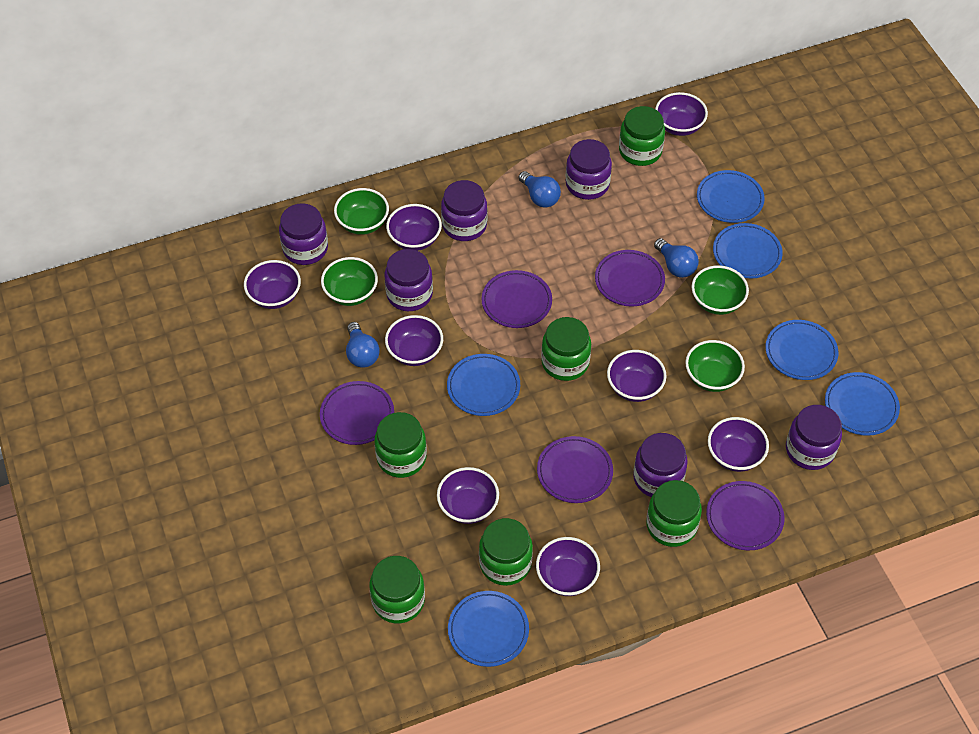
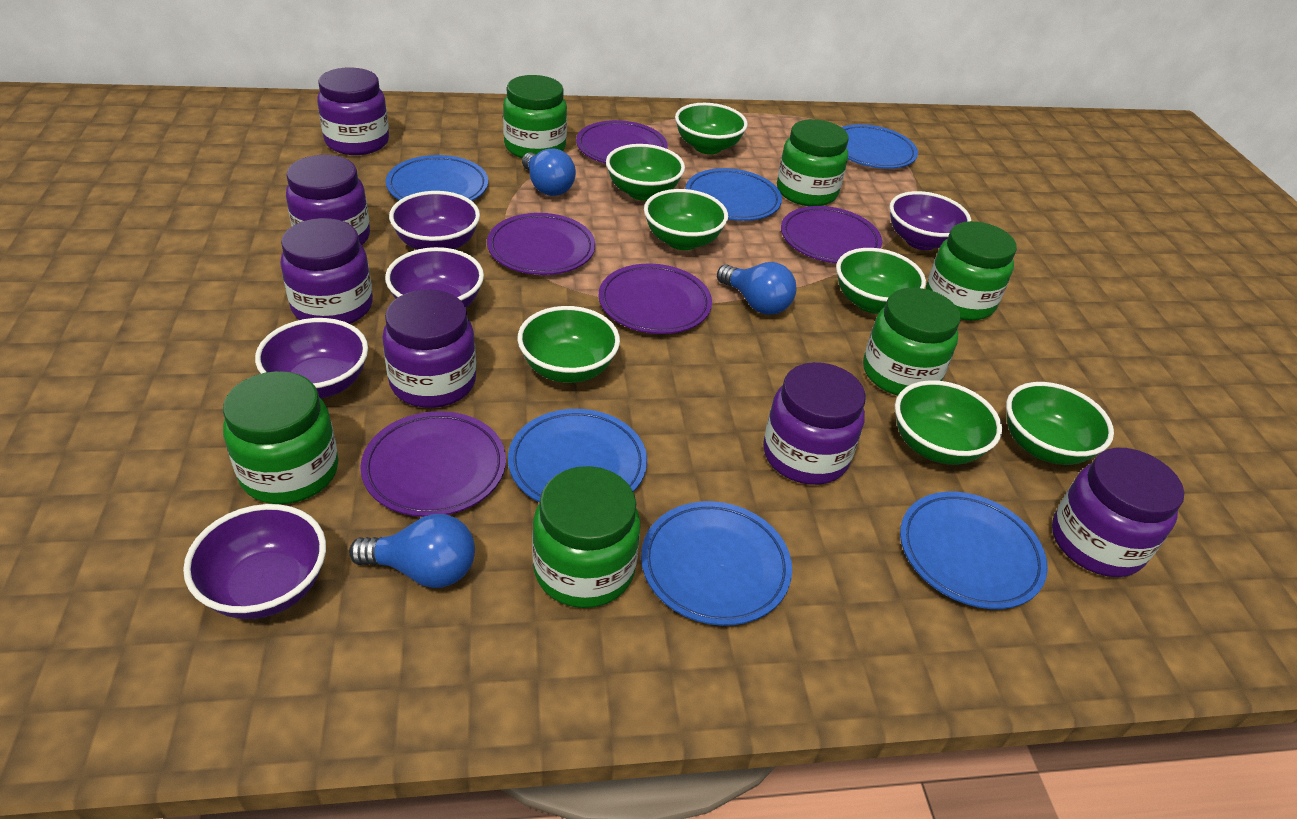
green bowl: [321,257,378,306] [334,188,389,235] [685,340,745,392] [692,265,749,315] = 4 -> [517,306,620,383] [606,144,685,201] [644,189,728,250] [675,103,748,154] [836,248,926,314] [895,380,1002,465] [1006,382,1114,465] = 7
purple bowl: [244,260,301,309] [385,315,443,366] [386,204,442,251] [437,467,499,524] [536,537,600,596] [607,350,666,402] [655,92,708,136] [708,417,769,472] = 8 -> [183,504,326,619] [255,318,368,399] [385,247,484,308] [389,191,480,250] [889,191,971,250] = 5

